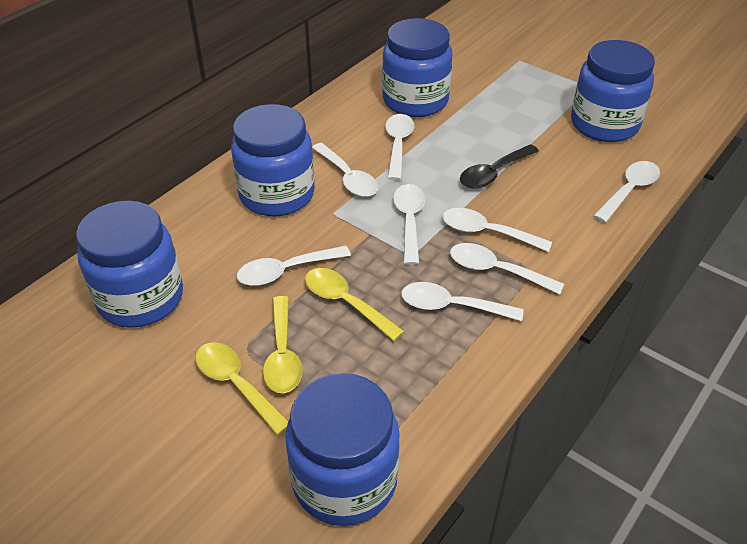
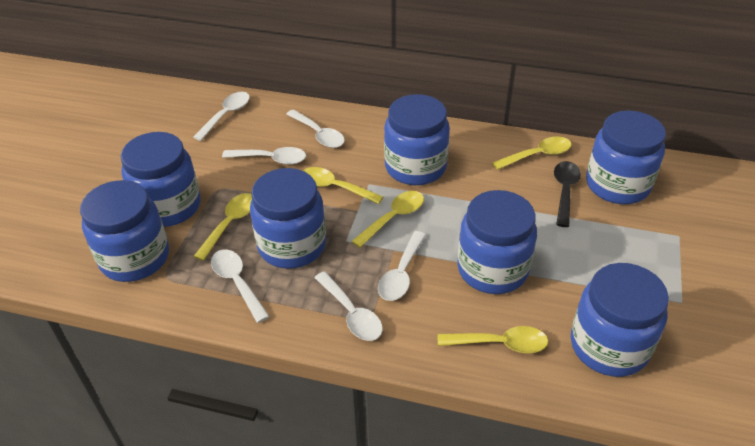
blue jar: [76,201,183,328] [231,104,315,217] [285,373,400,526] [382,18,453,117] [571,40,655,142] = 5 -> [80,180,169,282] [120,132,201,227] [250,168,326,269] [384,94,450,185] [457,190,537,294] [571,263,669,377] [586,111,666,204] = 7
white spoon: [237,246,351,286] [312,143,378,197] [385,114,414,180] [393,184,425,265] [401,282,523,321] [443,208,552,252] [450,243,564,294] [594,161,660,223] = 8 -> [193,92,250,141] [211,250,270,323] [222,147,306,165] [286,109,345,148] [314,271,383,341] [378,231,426,301] = 6
yellow spoon: [195,342,288,435] [263,296,303,393] [305,268,405,341] = 3 -> [193,193,252,261] [303,167,383,204] [352,191,424,248] [438,326,548,353] [492,136,572,170] = 5

